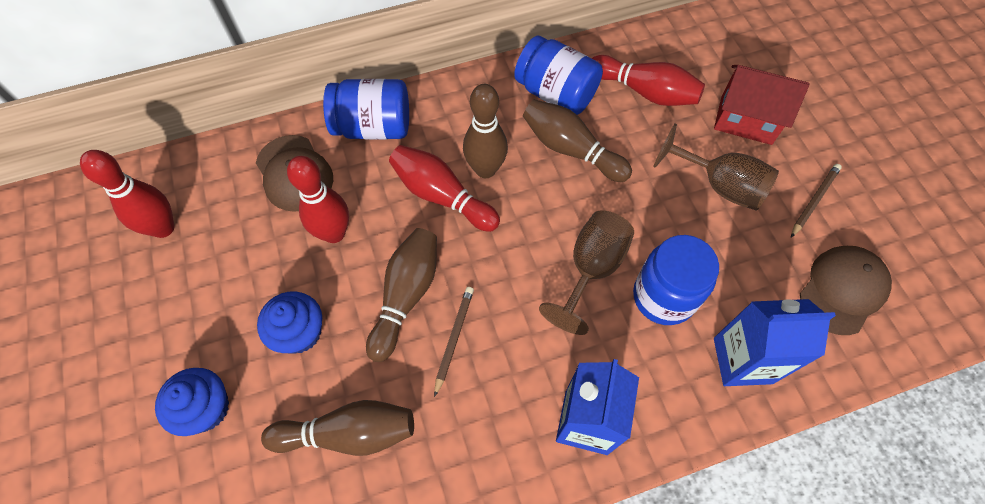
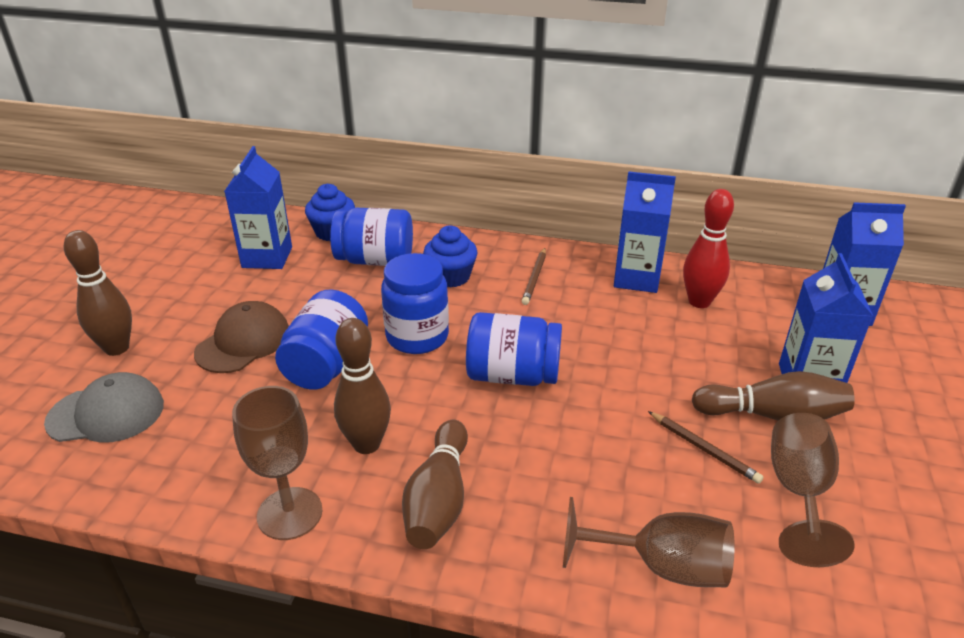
blue carton: [556,359,639,455] [714,299,836,386] = 2 -> [224,146,292,269] [614,171,676,293] [779,253,873,383] [823,202,906,326] = 4
blue jar: [323,79,409,139] [514,36,603,115] [633,235,719,325] = 3 -> [275,290,368,390] [330,208,413,266] [381,253,449,354] [466,312,562,386] = 4
brown cap: [256,135,333,212] [800,246,892,335] = 2 -> [194,301,289,373] = 1
brown goblet: [539,210,634,335] [653,123,779,211] = 2 -> [232,386,322,540] [563,497,735,587] [771,413,855,567] = 3
grey cap: none = 0 -> [44,372,164,443] = 1
red bowling pin: [80,150,174,238] [287,156,349,243] [389,145,500,232] [591,55,705,106] = 4 -> [683,189,734,308] = 1
red house: [714,65,810,145] = 1 -> none = 0

